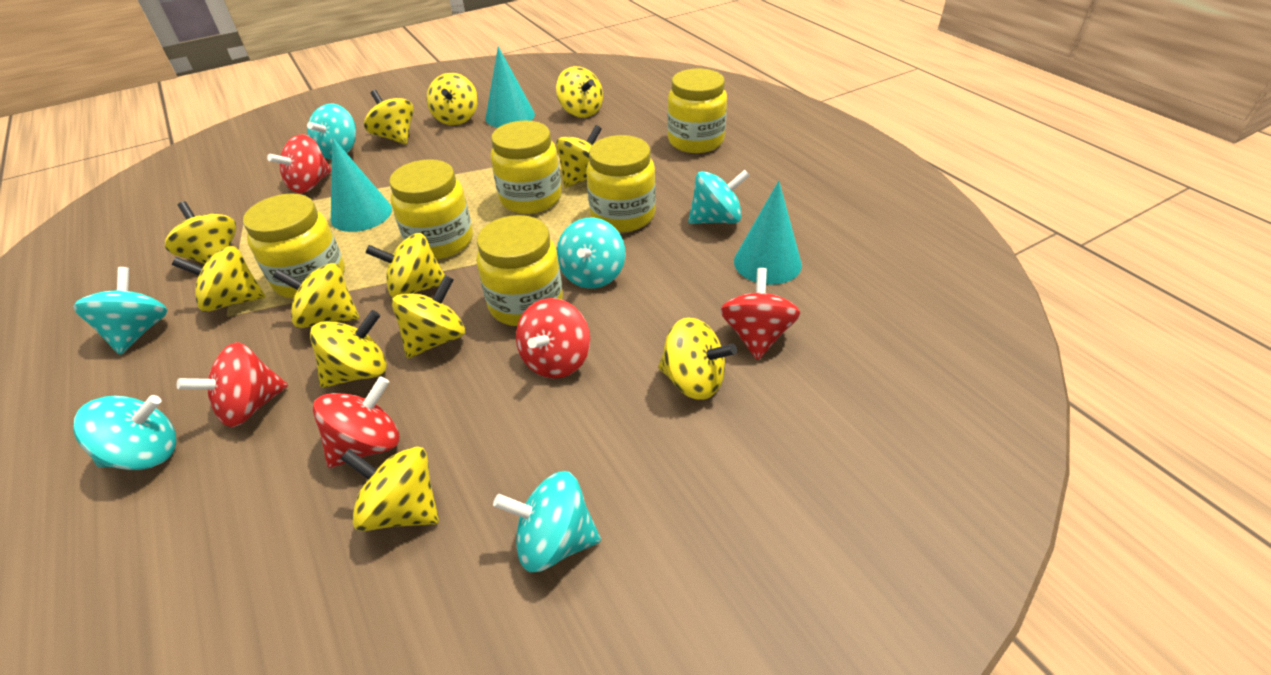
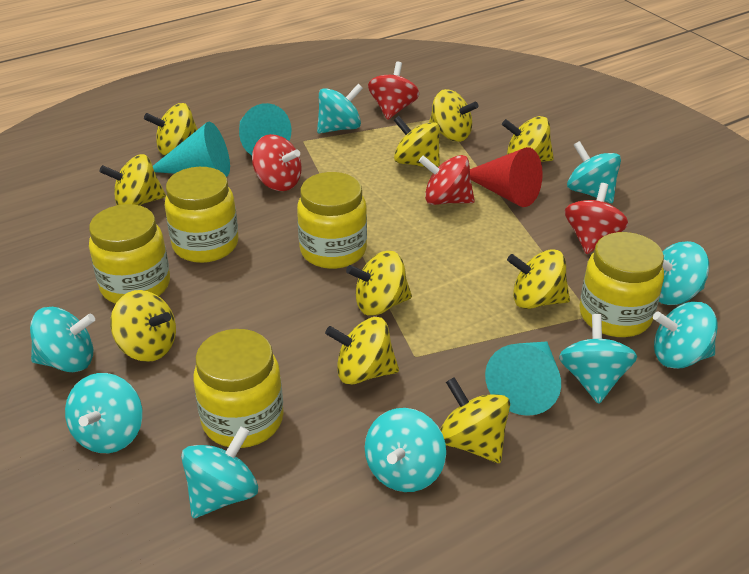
red cone: none = 0 -> [470,147,543,207] = 1
red spinning top: [177,342,288,427] [267,134,332,193] [313,376,399,468] [516,298,590,379] [720,268,800,360] = 5 -> [252,134,302,191] [368,62,419,120] [419,155,475,205] [565,183,628,254] = 4
turquoise spinning top: [73,267,167,355] [73,395,176,470] [307,104,356,159] [493,471,601,572] [557,217,625,289] [688,170,750,224] = 6 -> [30,307,95,372] [65,373,143,453] [181,426,258,518] [317,84,363,133] [365,408,446,492] [559,314,637,404] [567,141,621,203] [653,302,717,369] [659,241,709,305] = 9
yellow jar: [243,193,345,298] [389,159,473,259] [476,215,563,326] [491,120,562,214] [586,135,656,232] [667,69,727,153] = 6 -> [89,204,170,304] [164,167,238,263] [193,329,284,448] [297,172,367,269] [579,232,664,337] = 5
yellow spinning top: [165,201,237,264] [172,246,265,312] [273,263,359,328] [310,310,387,388] [340,447,439,531] [364,90,414,144] [365,233,445,298] [392,275,465,359] [427,73,478,125] [556,66,603,118] [556,125,602,188] [658,317,737,400] = 12 -> [99,154,166,205] [110,290,176,362] [144,103,198,155] [325,317,399,385] [346,251,412,316] [394,116,440,167] [429,89,479,142] [440,377,510,463] [502,116,554,162] [507,249,570,309] = 10

